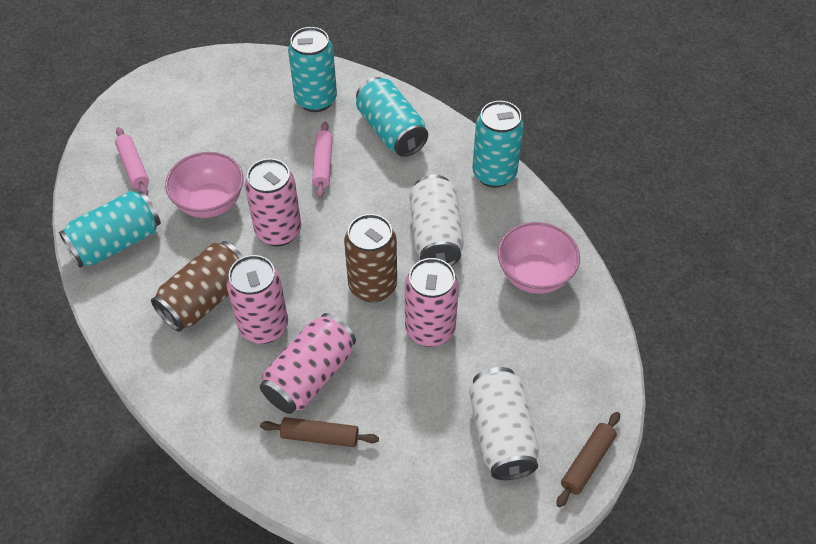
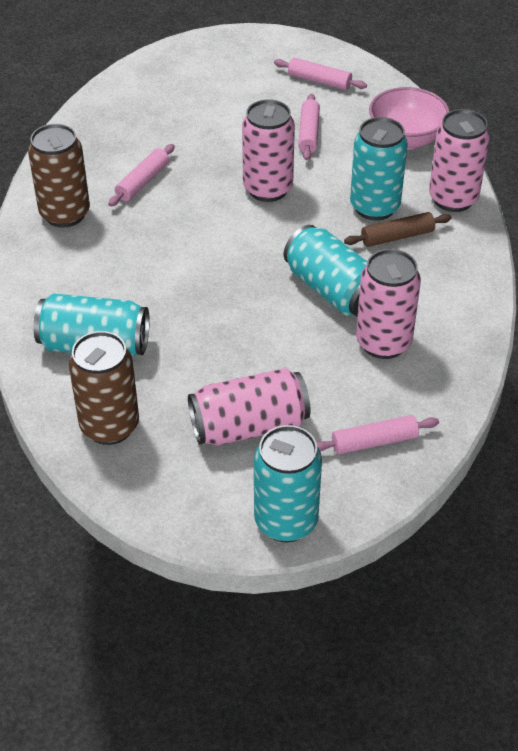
brown rolling pin: [260,417,379,447] [556,412,620,507] = 2 -> [344,212,451,247] = 1
pink bowl: [165,152,244,218] [498,222,580,294] = 2 -> [369,87,450,150] = 1
pink rolling pin: [115,127,149,196] [312,122,333,198] = 2 -> [108,144,175,207] [274,58,367,90] [298,94,320,160] [316,415,439,454] = 4
white can: [410,174,464,266] [469,367,539,480] = 2 -> none = 0

